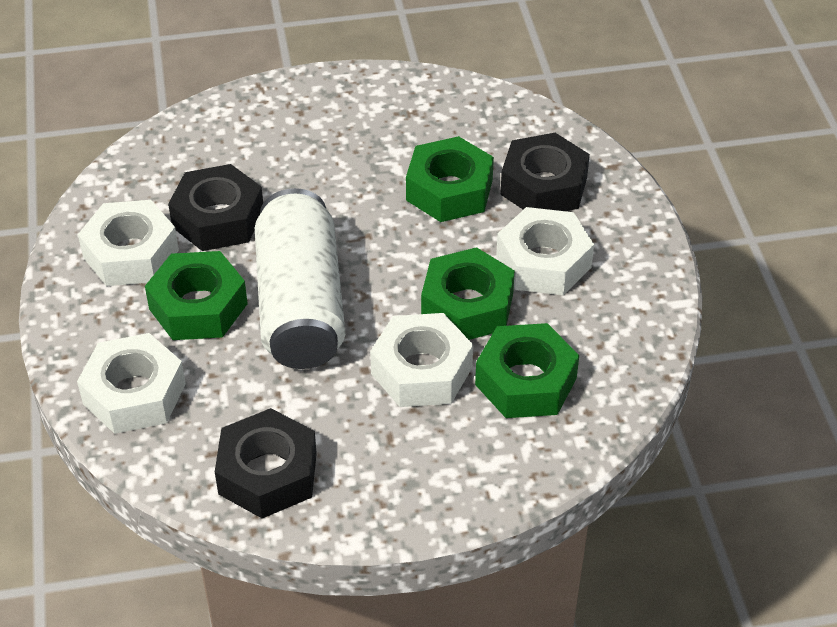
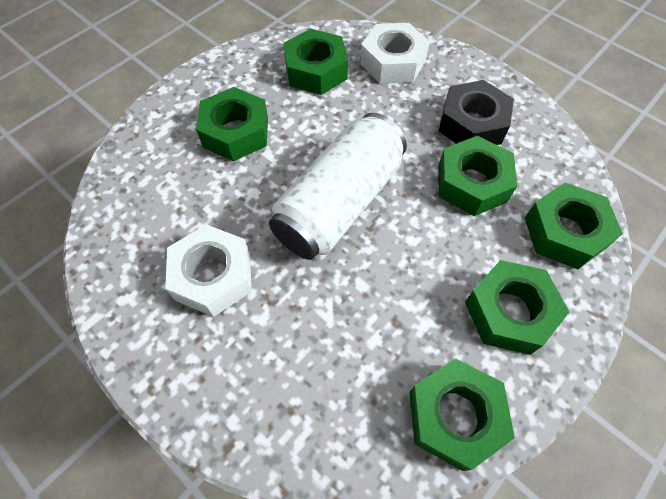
black nut: [168,164,263,251] [215,408,317,519] [500,133,590,211] = 3 -> [439,80,514,145] = 1
green nut: [145,251,248,340] [406,136,494,222] [421,247,515,340] [475,323,579,418] = 4 -> [196,87,268,161] [283,28,348,95] [409,358,515,471] [438,135,517,216] [465,260,569,355] [525,182,623,269] = 6
white nut: [77,333,186,434] [78,200,179,286] [370,313,473,407] [496,207,594,295] = 4 -> [165,224,252,317] [360,23,430,84] = 2

